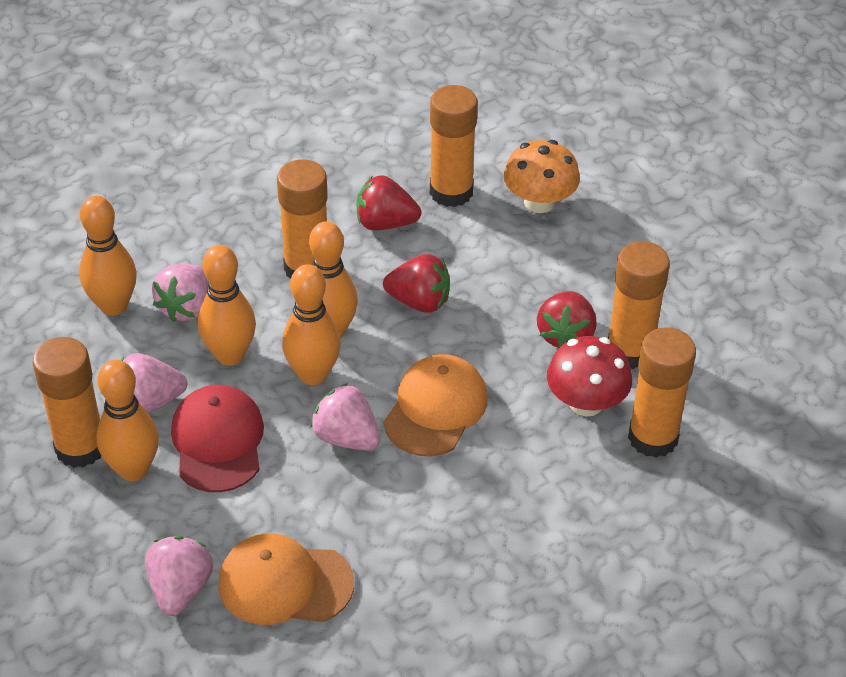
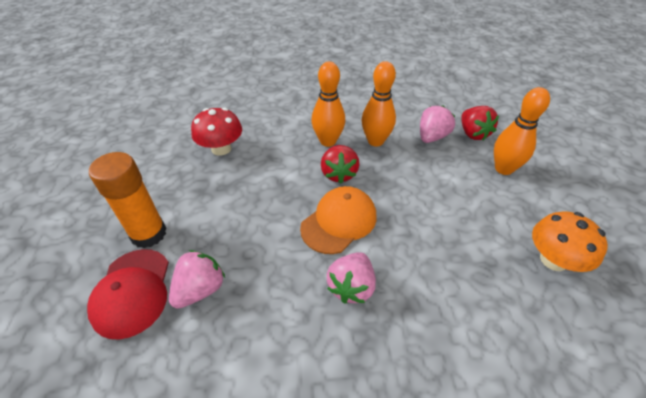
orange bowling pin: [79,195,137,316] [96,359,159,481] [198,245,256,365] [282,264,341,385] [309,221,358,338] = 5 -> [311,62,345,147] [362,61,396,147] [494,87,550,175] = 3
orange cap: [218,533,354,625] [383,354,488,456] = 2 -> [300,186,376,254] = 1
orange glue stick: [33,337,101,468] [277,159,328,278] [430,85,478,207] [608,241,670,369] [628,327,696,458] = 5 -> [89,152,167,248] = 1
pink strawberry: [121,353,187,413] [145,536,213,616] [152,264,209,322] [311,383,381,451] = 4 -> [169,250,225,309] [327,252,376,304] [420,105,455,143] = 3
red strawberry: [357,175,421,230] [383,254,450,312] [537,291,597,348] = 3 -> [321,145,360,184] [461,106,499,140] = 2

